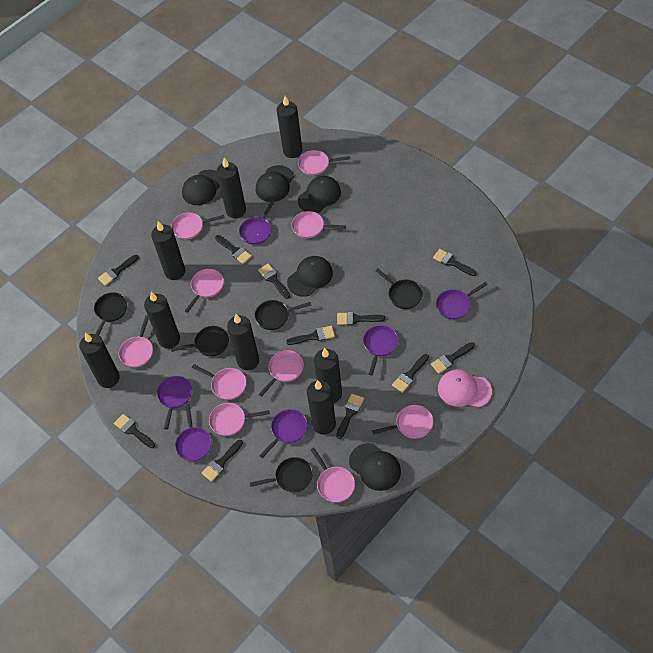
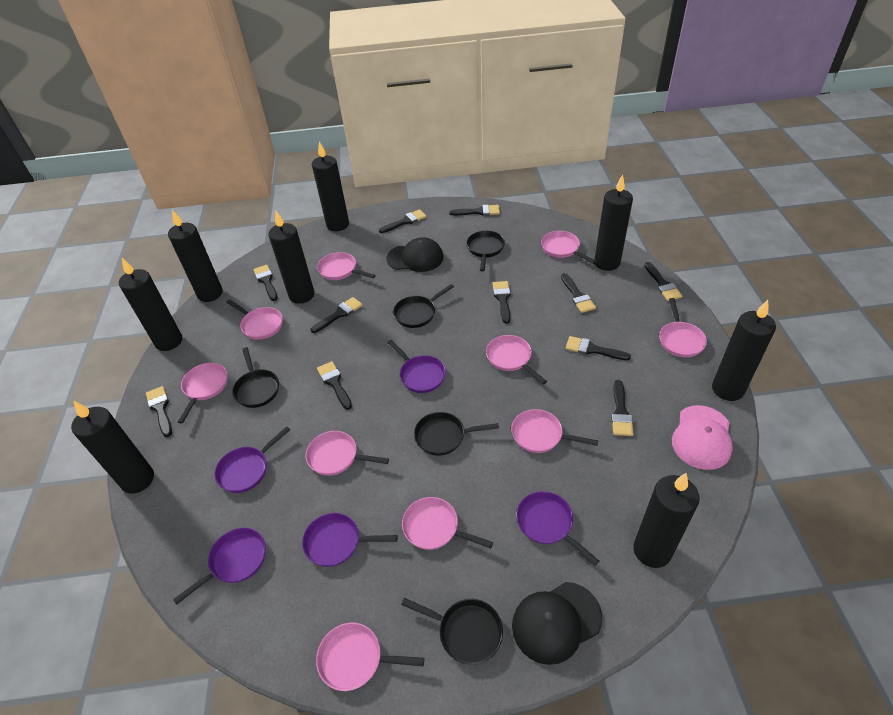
black cap: [182,170,220,205] [256,165,294,202] [287,256,333,297] [298,176,341,213] [349,443,401,491] = 5 -> [386,237,444,272] [512,582,602,665] = 2
purple pan: [157,376,192,429] [175,404,212,461] [239,200,275,245] [259,409,308,458] [363,325,398,376] [436,282,488,320] = 6 -> [173,528,266,605] [214,426,290,493] [302,513,398,567] [387,340,446,393] [516,491,599,566] = 5

